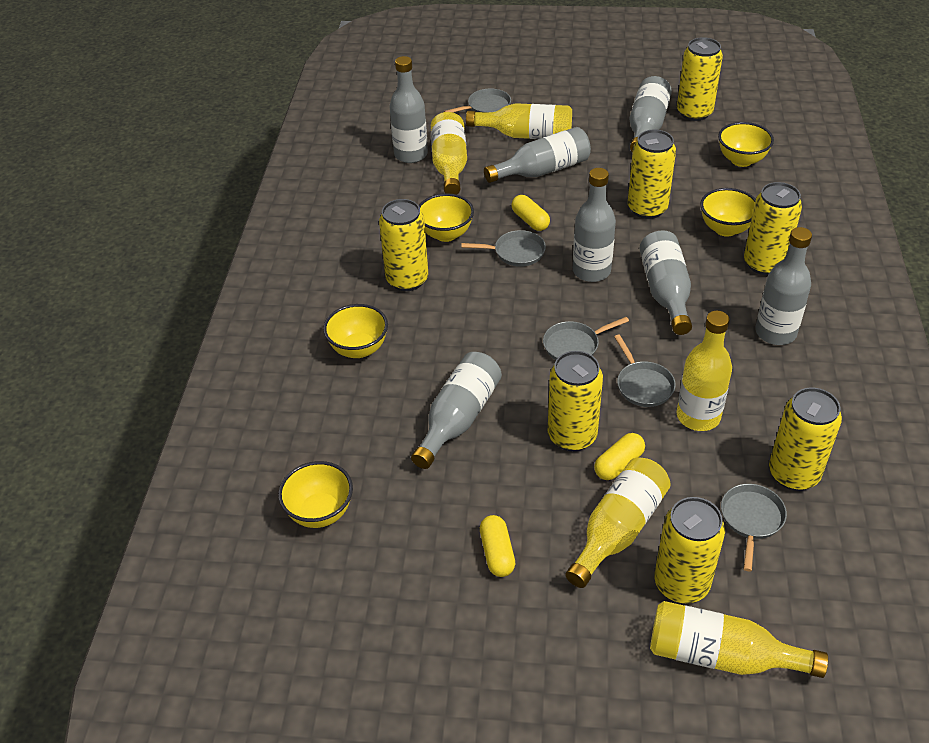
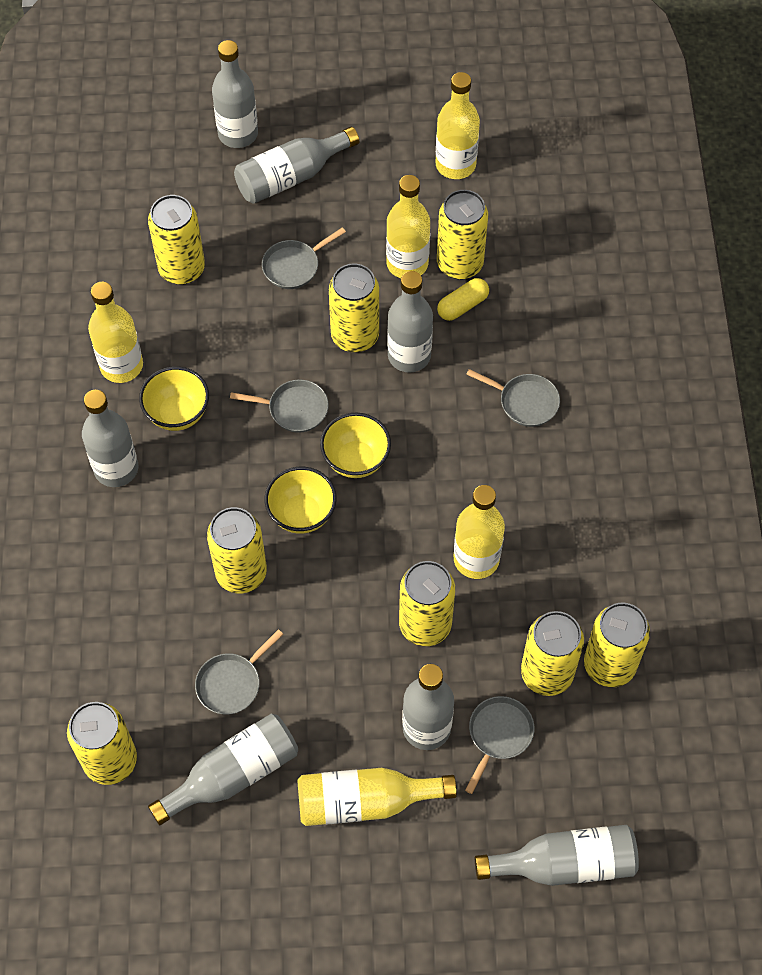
yellow bowl: [278,461,353,528] [323,304,388,358] [419,193,474,242] [700,188,756,236] [718,122,774,167] = 5 -> [139,367,209,431] [265,467,336,534] [320,413,391,478] = 3
yellow can: [379,199,428,291] [548,351,603,451] [628,130,676,219] [654,497,725,604] [677,37,723,121] [744,182,802,275] [769,388,842,491] = 7 -> [67,702,137,785] [148,195,205,285] [207,507,267,593] [329,263,379,352] [399,561,455,646] [437,190,488,280] [521,611,584,696] [584,603,650,687] = 8
yellow capsule: [480,515,515,577] [512,195,550,231] [594,433,645,480] = 3 -> [437,278,489,321] = 1

